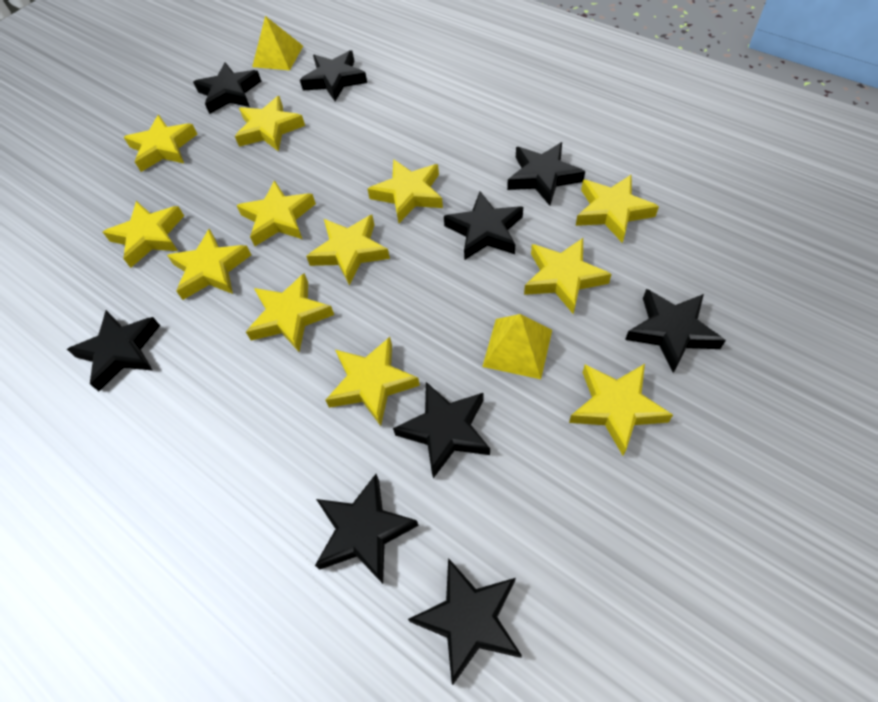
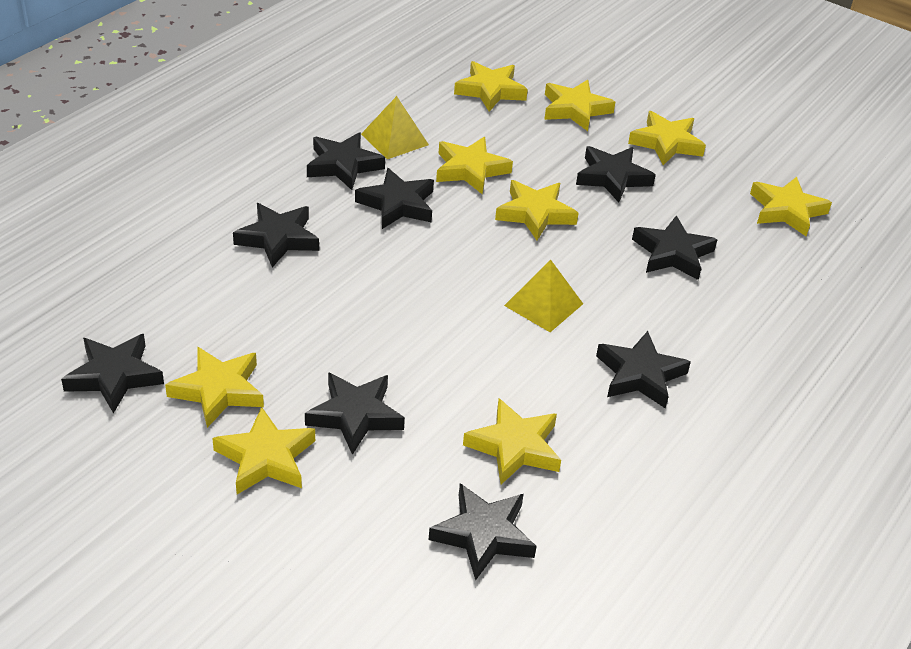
yellow star: [103,201,184,268] [124,115,197,172] [167,229,251,300] [235,96,305,152] [236,180,316,246] [246,273,334,352] [306,215,390,285] [326,337,420,426] [367,159,443,223] [524,238,612,314] [569,364,673,455] [576,174,659,243] = 12 -> [165,347,264,428] [212,407,315,494] [436,137,513,194] [454,61,528,112] [463,399,561,484] [495,180,578,240] [544,80,615,131] [628,111,706,165] [750,177,832,236] = 9

